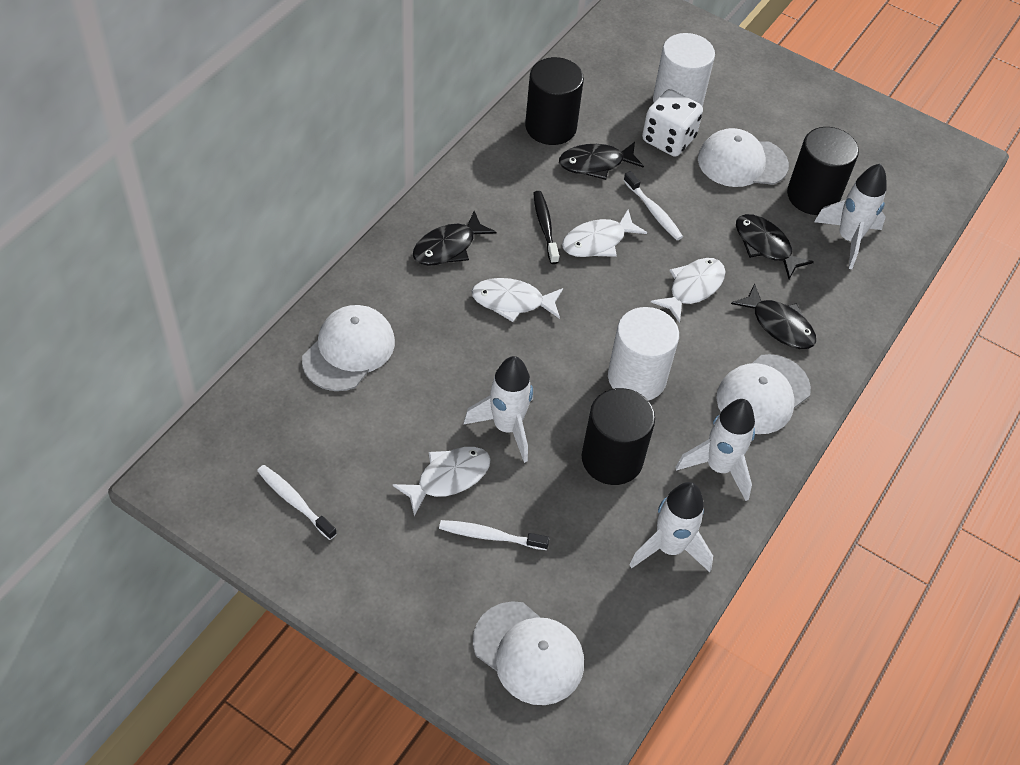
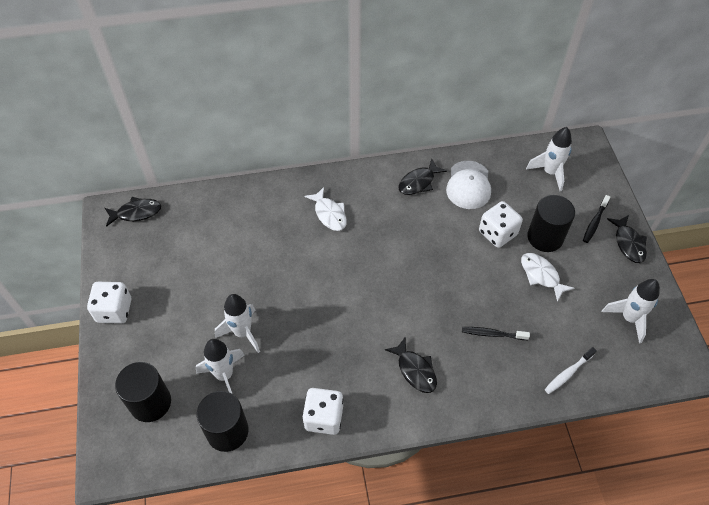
black toothbrush: [533,191,559,264] = 1 -> [462,327,530,340] [583,195,611,243] = 2
white cap: [302,305,395,391] [473,601,584,705] [698,128,789,187] [716,354,811,434] = 4 -> [446,161,491,209] = 1
white cylinder: [608,307,679,401] [653,33,715,107] = 2 -> none = 0
white dice: [642,89,703,157] = 1 -> [87,282,131,324] [302,388,343,435] [479,201,523,248] = 3
white fish: [393,447,491,517] [471,278,563,322] [562,209,647,257] [651,258,726,323] = 4 -> [304,187,347,231] [521,253,575,302] = 2
white toothbrush: [257,465,337,540] [439,520,549,550] [623,171,683,240] = 3 -> [545,347,597,394] = 1

